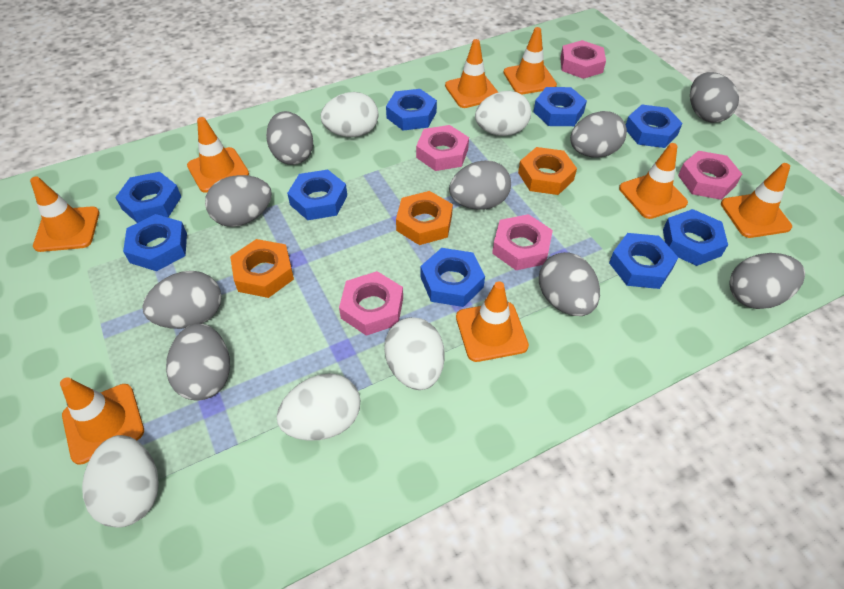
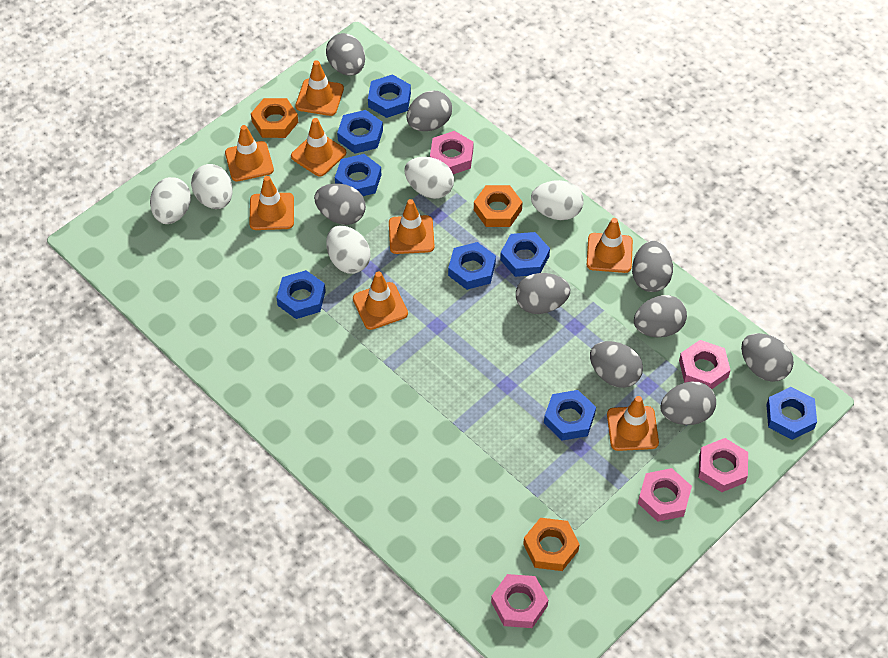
blue nut: [115,172,181,223] [123,214,187,271] [287,170,347,220] [386,89,437,130] [421,248,485,307] [533,87,587,126] [609,233,678,289] [626,105,683,148] [663,209,728,266] = 9 -> [276,270,326,319] [335,154,381,196] [337,110,383,153] [368,74,411,118] [448,242,496,290] [500,232,550,277] [544,390,596,441] [766,387,817,440] = 8

